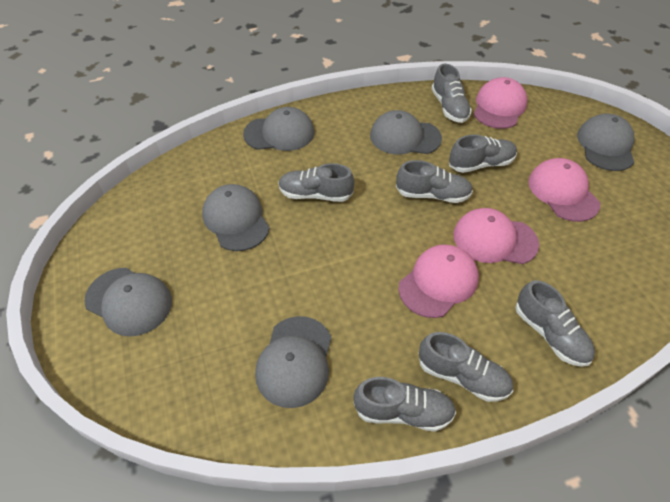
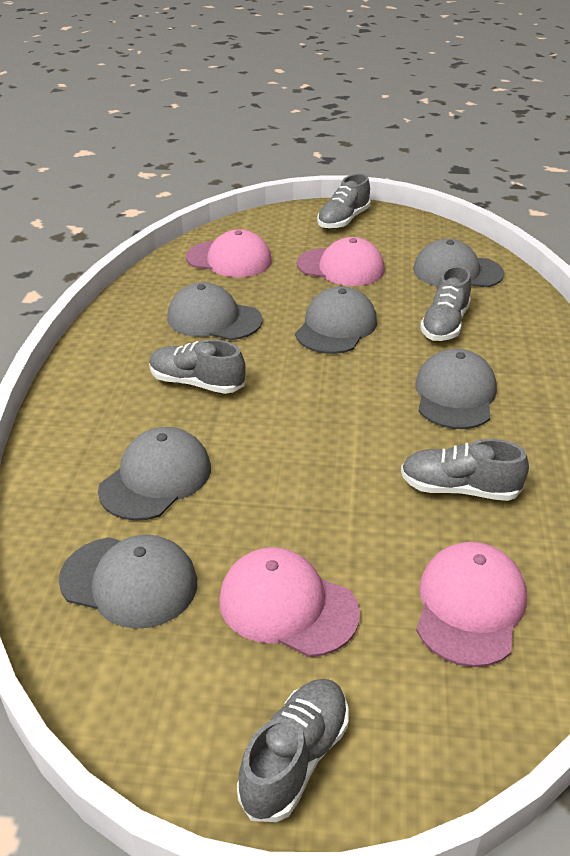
grey shoe: [278,163,354,202] [353,377,456,432] [396,160,473,203] [419,332,513,402] [431,64,472,123] [449,134,517,173] [515,280,595,367] = 7 -> [149,339,246,394] [237,679,349,822] [317,174,371,229] [401,439,529,501] [420,266,471,341] = 5

